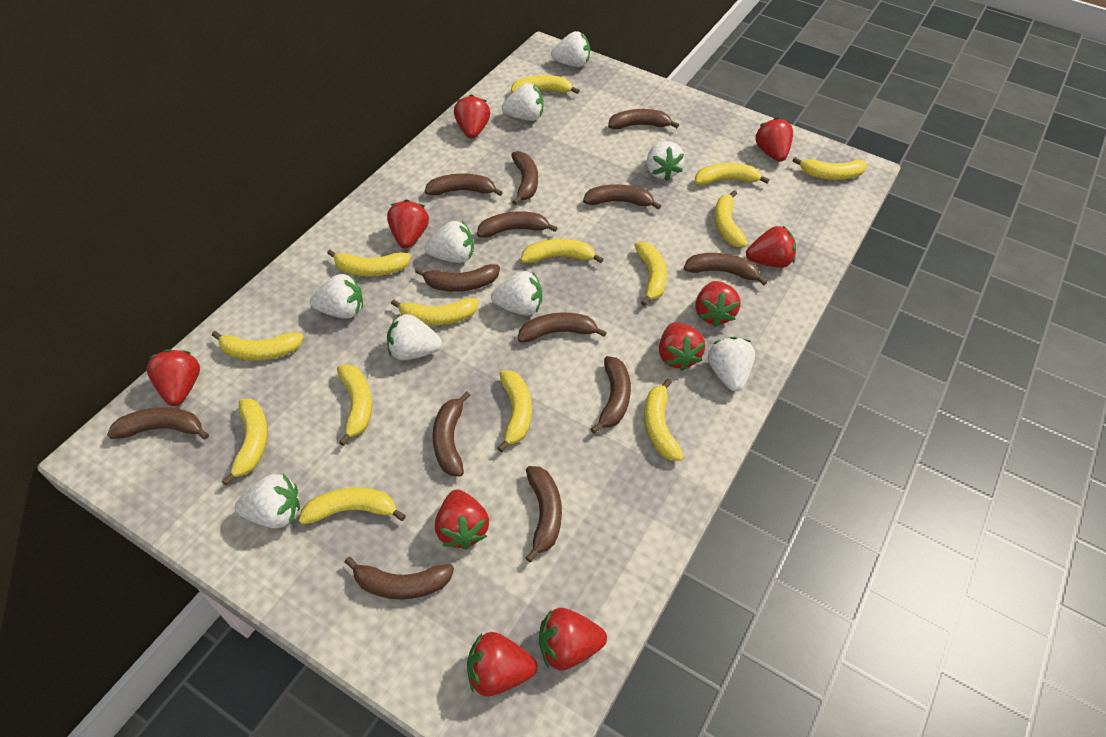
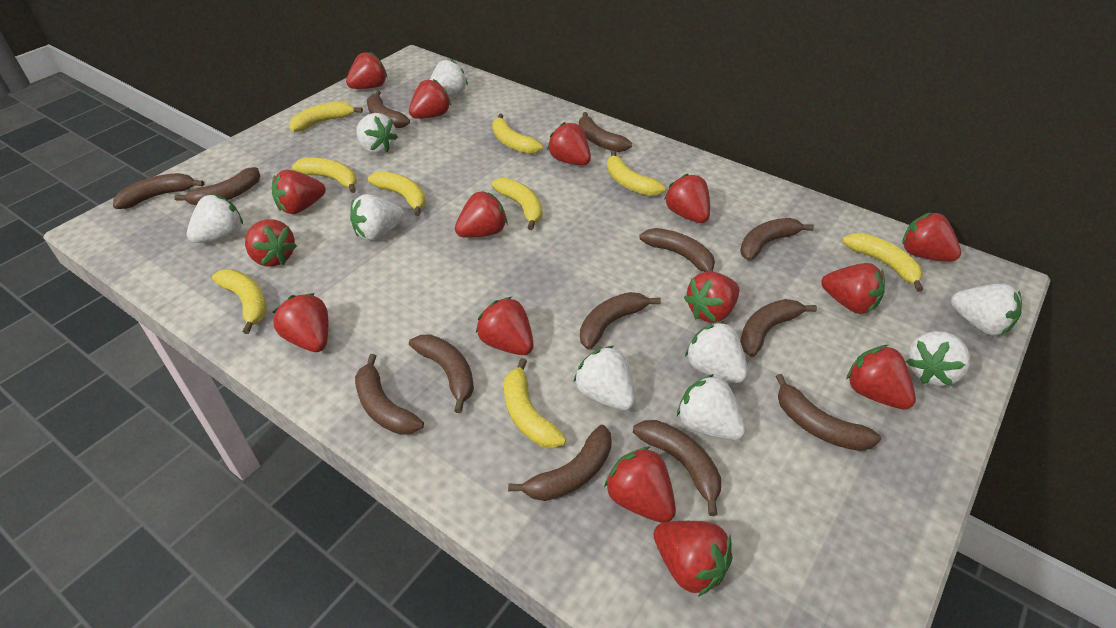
red strawberry: [147,350,200,406] [387,199,429,248] [435,489,489,550] [454,94,490,138] [467,632,537,697] [539,608,607,670] [659,322,705,371] [695,281,741,327] [746,226,796,268] [755,117,793,162] = 10 -> [245,219,297,267] [272,170,326,214] [272,293,328,352] [346,52,387,89] [409,79,451,119] [455,191,507,238] [476,297,534,355] [547,122,591,165] [604,446,676,523] [654,521,733,597] [664,173,710,223] [684,271,739,323] [821,263,885,314] [846,345,916,409] [902,212,961,262] = 15
yellow banana: [212,331,304,360] [222,399,268,486] [298,487,406,524] [327,250,411,276] [337,364,372,446] [391,298,479,326] [497,371,532,452] [511,75,580,94] [521,239,604,263] [634,242,667,306] [644,378,684,461] [695,163,769,185] [714,190,748,248] [793,157,867,180] = 14 -> [212,269,267,334] [289,101,363,132] [292,157,357,193] [368,171,426,216] [492,114,543,154] [492,178,542,230] [504,358,566,448] [607,151,666,196] [842,233,923,292] = 9

